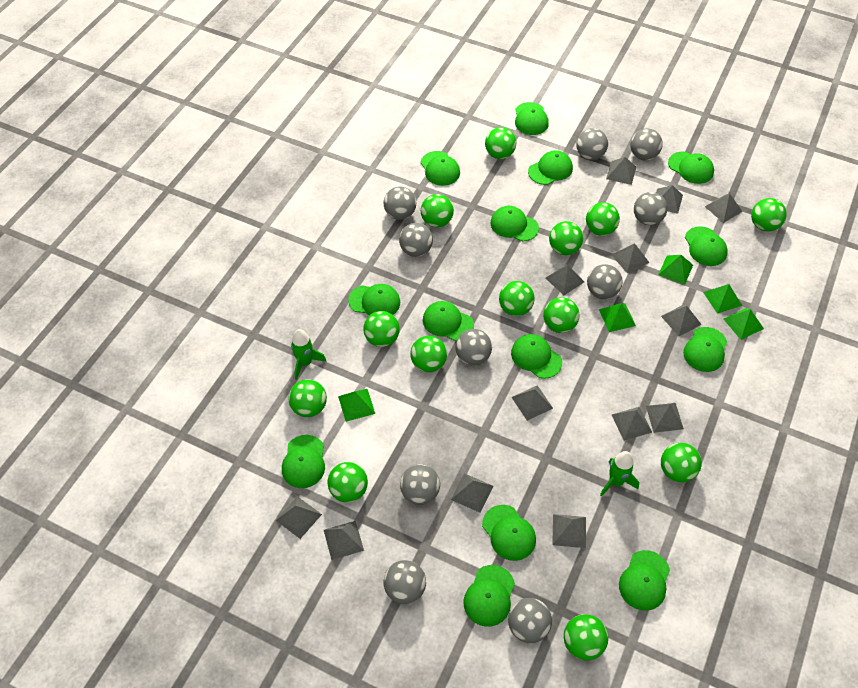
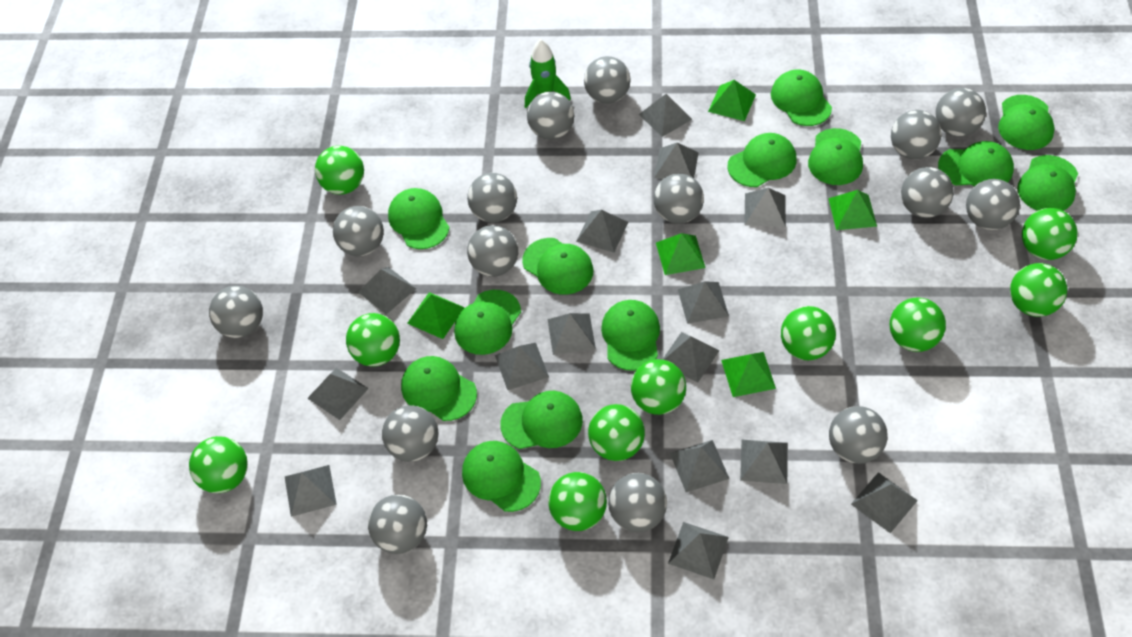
green ball: [288,379,327,417] [327,462,368,503] [363,311,400,347] [410,336,447,372] [421,194,454,228] [485,127,516,159] [499,281,535,316] [543,297,580,333] [549,221,583,255] [564,614,608,661] [586,202,620,236] [661,443,702,483] [751,198,787,232] = 13 -> [189,436,248,493] [315,146,364,195] [346,313,400,367] [548,472,607,531] [588,404,645,461] [631,359,686,415] [781,306,836,360] [890,297,946,352] [1010,263,1067,317] [1022,208,1078,260] = 10
green cap: [282,435,325,488] [348,284,400,315] [420,151,460,186] [423,301,474,341] [463,565,515,627] [482,505,536,561] [491,206,539,242] [511,334,562,379] [515,102,549,135] [528,150,573,185] [619,550,670,611] [668,152,714,184] [683,327,727,372] [685,226,728,266] = 14 -> [388,188,450,249] [401,356,477,421] [454,290,521,355] [462,441,541,512] [500,391,583,449] [522,238,593,295] [601,300,660,371] [727,133,796,187] [771,69,832,126] [808,128,863,185] [938,141,1014,186] [998,95,1055,150] [1017,155,1078,211] = 13
green rocket: [291,329,326,380] [600,451,639,497] = 2 -> [525,39,571,108] = 1
grey ball: [383,560,426,604] [384,187,416,220] [399,223,433,257] [400,464,440,505] [455,329,492,366] [508,598,552,643] [576,128,608,160] [587,264,623,299] [630,128,663,161] [634,192,668,225] = 10 -> [209,286,263,338] [333,206,384,256] [368,494,427,554] [382,405,439,462] [467,173,517,223] [467,225,518,277] [527,91,574,140] [584,56,631,104] [608,473,667,532] [654,173,704,224] [829,406,888,464] [891,110,942,159] [901,167,954,218] [935,88,986,137] [966,179,1020,230] = 15
grey pyramid: [276,496,322,539] [324,521,364,560] [451,473,493,513] [512,385,553,421] [546,265,584,295] [552,514,586,548] [606,157,636,185] [611,243,649,273] [612,407,652,441] [646,403,684,433] [656,185,683,214] [661,304,702,336] [705,193,743,223] = 13 -> [285,465,337,517] [307,368,369,420] [358,267,416,314] [495,343,549,390] [547,313,596,355] [576,210,628,253] [639,94,692,137] [654,142,699,179] [662,332,719,383] [668,522,729,579] [670,440,729,492] [678,281,729,324] [740,440,788,484] [744,188,786,227] [851,472,918,533] = 15

